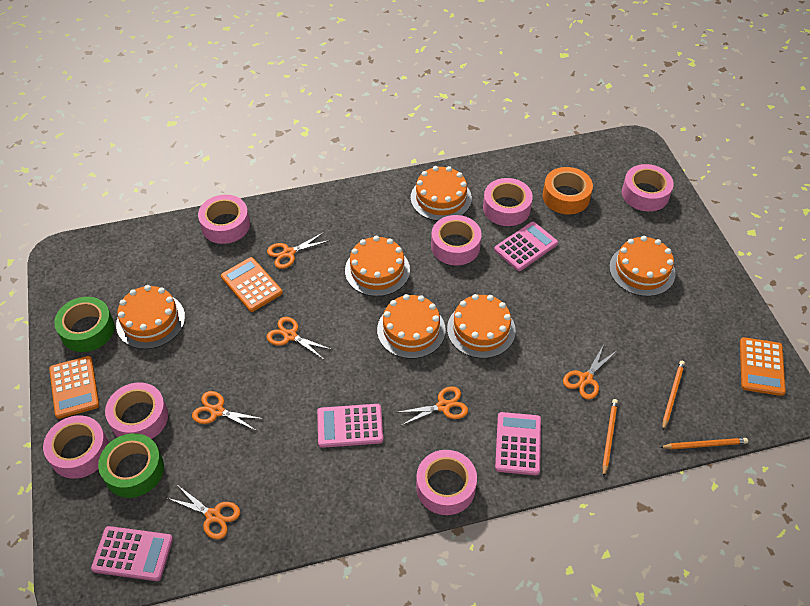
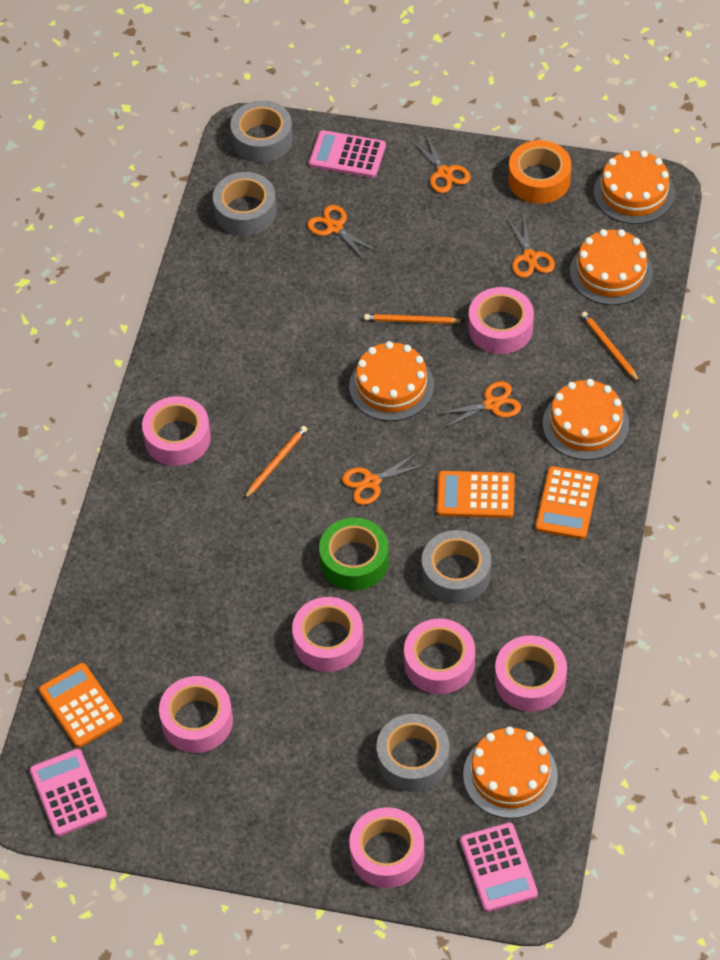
green tape: [54,297,115,352] [98,433,164,498] = 2 -> [319,518,389,591] = 1
grey tape: none = 0 -> [213,172,277,236] [230,101,293,163] [376,714,449,792] [422,530,491,603] = 4
orange cake: [116,285,185,349] [345,236,410,296] [377,294,446,359] [411,166,472,221] [447,294,516,358] [609,236,676,296] = 6 -> [349,341,434,421] [463,727,558,819] [543,379,629,460] [570,229,653,305] [594,150,675,224] = 5
orange scissors: [167,485,240,539] [192,391,264,431] [267,232,330,269] [267,317,332,359] [396,386,468,426] [563,346,615,400] = 6 -> [307,205,378,261] [342,452,426,505] [412,134,471,193] [437,381,521,428] [507,217,555,278] = 5
pink calculator: [91,526,173,581] [317,404,383,448] [494,222,558,271] [495,412,541,475] = 4 -> [30,749,107,837] [309,130,386,178] [460,822,538,912] = 3

